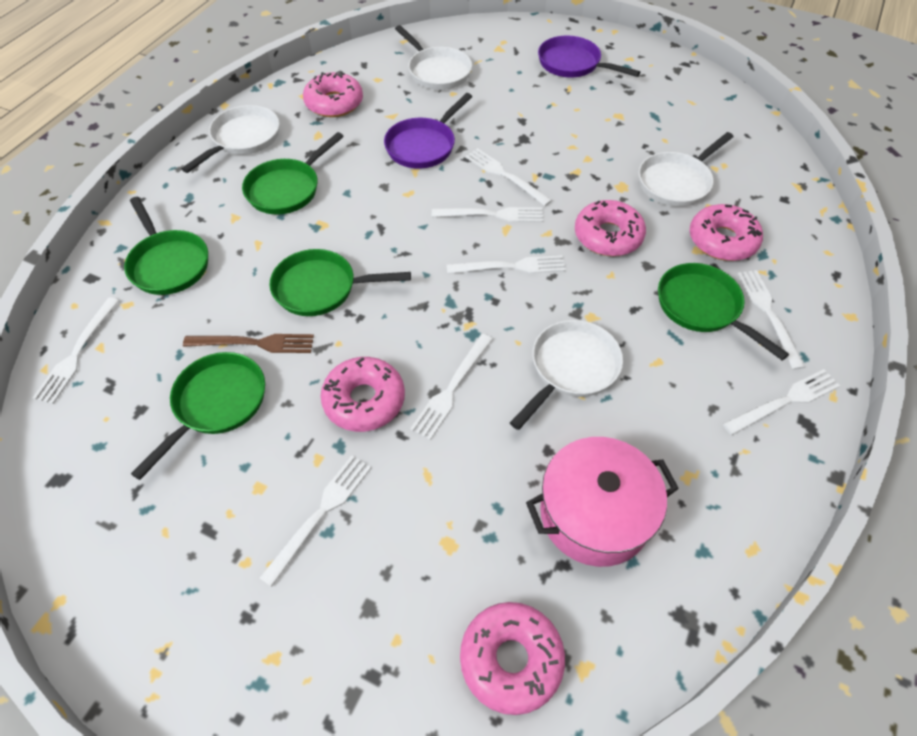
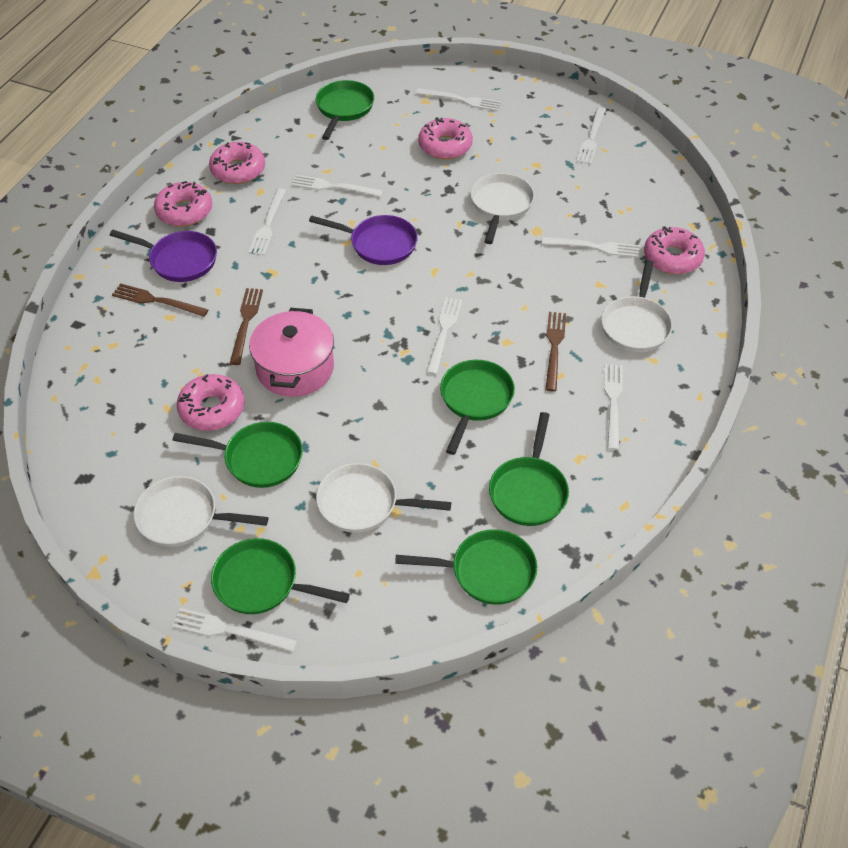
brown fork: [183,334,314,353] = 1 -> [112,283,208,317] [229,288,263,365] [545,312,566,392] = 3
green pan: [124,197,208,295] [131,352,265,480] [242,132,344,215] [269,249,411,316] [658,263,789,360] = 5 -> [172,422,303,488] [211,538,350,614] [316,80,374,140] [395,529,537,605] [440,360,515,455] [489,412,569,526] = 6

